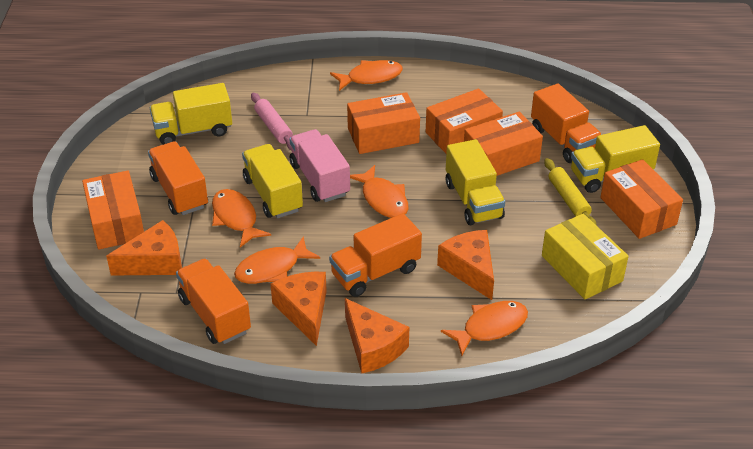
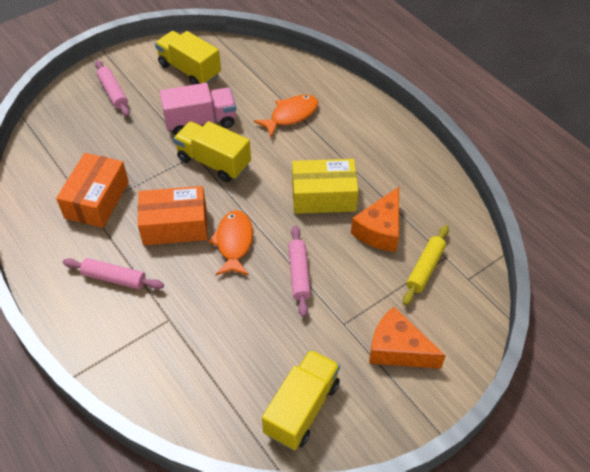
orange box: [82,170,144,249] [347,92,420,154] [426,89,503,153] [464,112,543,176] [600,159,683,239] = 5 -> [56,153,129,228] [138,186,208,245] = 2
orange cheese: [106,220,182,275] [271,272,327,346] [345,298,409,373] [437,230,494,300] = 4 -> [351,187,399,252] [369,307,446,369] = 2
orange fish: [212,189,271,247] [234,236,320,284] [330,60,403,91] [350,165,408,218] [441,301,528,356] = 5 -> [208,210,253,276] [254,94,318,137] = 2
orange truck: [148,141,208,215] [176,259,251,344] [329,213,422,297] [531,84,602,163] = 4 -> none = 0
pink rolling pin: [251,93,293,150] = 1 -> [63,258,164,289] [95,60,130,117] [288,226,311,317] = 3
yellow truck: [150,83,232,145] [242,144,303,218] [446,139,505,225] [571,125,660,193] = 4 -> [155,31,221,85] [173,121,251,182] [262,350,340,450] = 3

